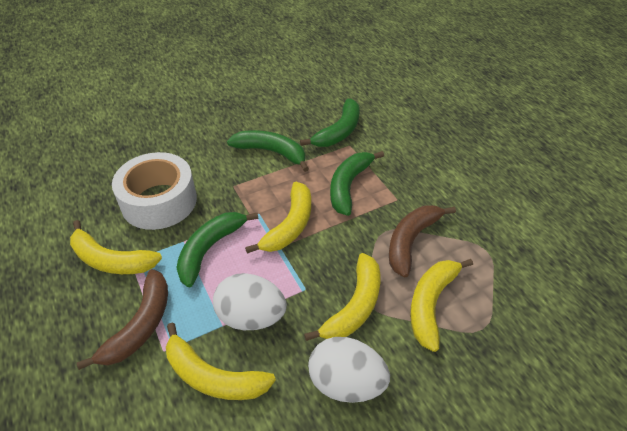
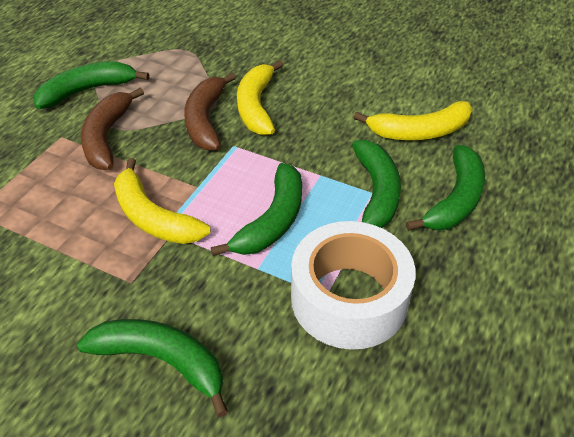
green banana: [176,212,258,287] [227,130,309,172] [300,99,360,147] [330,151,384,216] = 4 -> [34,61,149,109] [77,319,228,417] [211,163,302,256] [352,140,401,228] [406,145,485,231] = 5
white egg: [213,273,287,330] [308,337,390,403] = 2 -> none = 0
yellow banana: [70,220,162,274] [166,323,276,400] [245,181,311,254] [304,253,380,341] [410,259,473,352] = 5 -> [114,158,211,244] [237,60,283,135] [353,101,472,140] = 3

